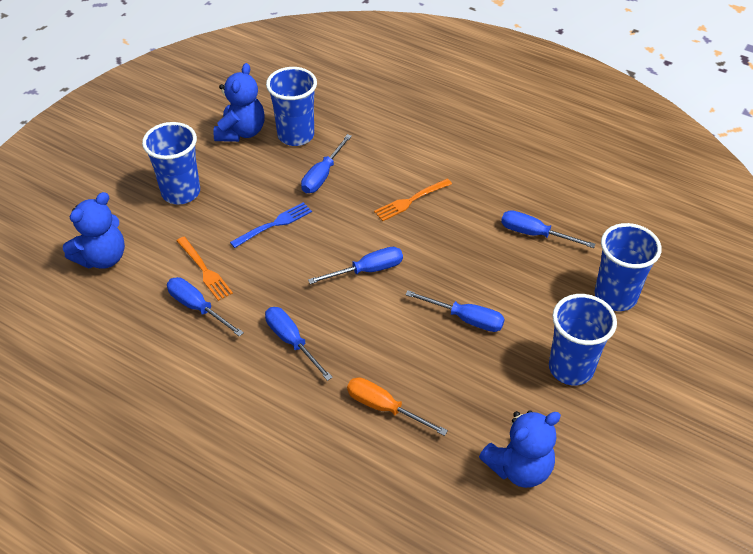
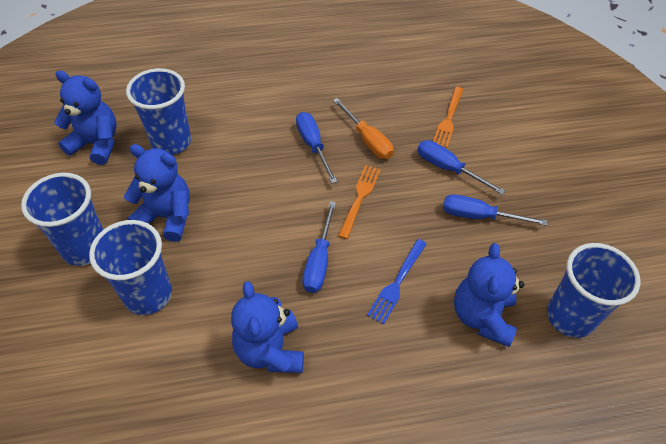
blue screwdriver: [167,277,244,337] [265,307,333,381] [301,134,352,193] [308,247,403,284] [405,290,505,332] [501,210,595,248] = 6 -> [296,112,338,183] [302,201,336,293] [417,140,505,195] [443,194,547,226] = 4
blue teddy bear: [63,192,125,269] [213,63,265,142] [479,410,561,488] = 3 -> [54,70,117,165] [124,144,190,242] [231,281,304,373] [454,243,524,347] = 4

